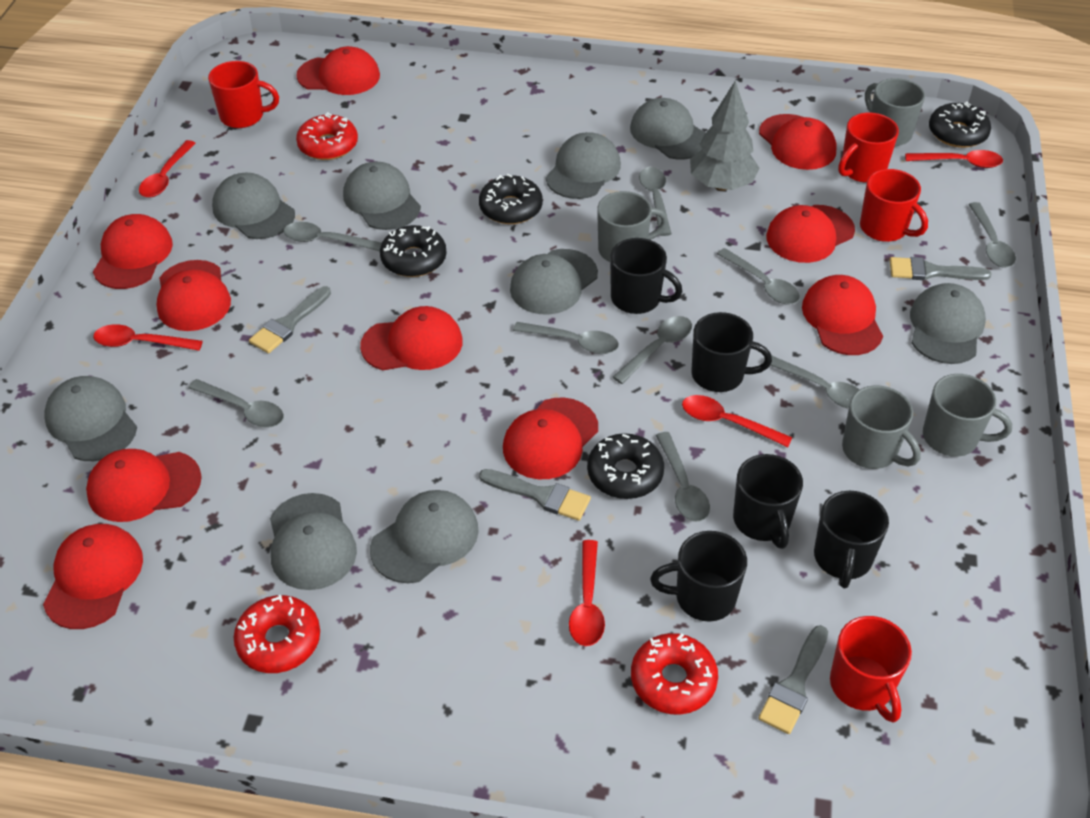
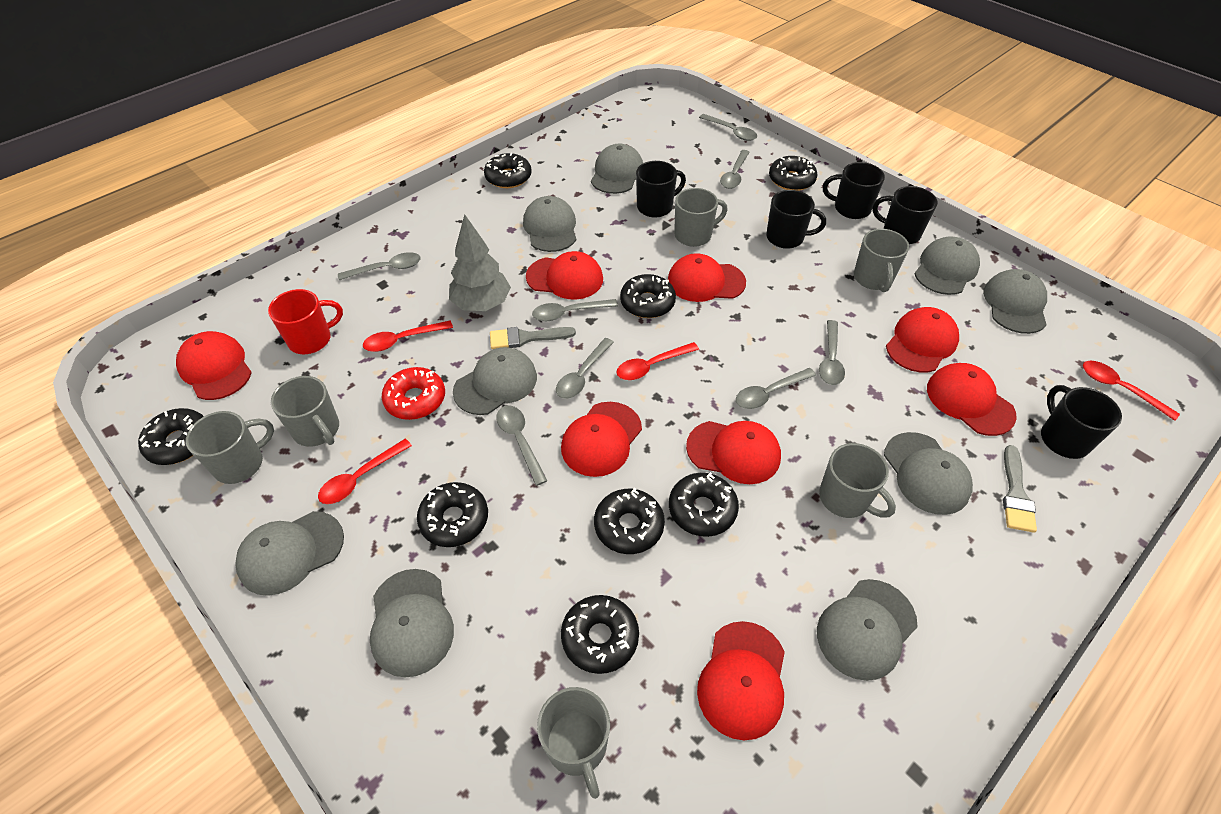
black donut: [380,225,447,277] [479,174,543,224] [587,433,664,499] [929,102,991,148] = 4 -> [138,408,204,465] [417,482,488,547] [484,153,532,188] [561,595,639,674] [594,488,665,554] [620,274,676,318] [669,472,739,537] [769,156,818,191] = 8
grey brush: [249,286,331,353] [479,469,591,521] [759,625,828,734] [890,257,991,280] = 4 -> [490,327,576,349] [1003,445,1037,533] = 2
grey mug: [597,191,668,262] [842,385,921,469] [865,78,925,146] [923,374,1012,457] = 4 -> [186,411,274,484] [271,376,339,447] [537,687,610,799] [674,188,728,247] [819,443,896,518] [854,229,909,292] = 6
grey spoon: [188,379,284,428] [283,222,382,251] [513,322,619,354] [613,316,692,384] [639,167,671,236] [656,432,710,522] [717,248,800,305] [770,355,860,409] [969,202,1016,268] = 9 -> [338,252,421,280] [496,405,547,486] [532,299,618,321] [556,338,614,399] [699,114,757,141] [720,150,750,189] [736,368,816,409] [819,320,845,385] = 8
red cap: [43,524,143,629] [86,449,202,522] [93,214,173,289] [157,260,231,331] [296,46,380,95] [360,306,463,371] [503,397,598,479] [759,114,837,170] [766,205,855,263] [802,275,883,355] = 10 -> [176,331,252,400] [526,251,603,300] [561,402,642,477] [668,253,746,302] [686,421,781,484] [697,621,785,740] [886,307,959,373] [927,363,1017,436] = 8
red donut: [234,595,320,673] [296,112,358,160] [631,633,718,715] = 3 -> [382,367,445,420] = 1
red mug: [208,61,279,128] [830,616,912,723] [838,112,899,182] [860,169,928,242] = 4 -> [268,289,343,354] = 1
red spoon: [93,324,203,351] [139,140,196,198] [569,540,605,646] [682,395,793,447] [905,150,1003,168] = 5 -> [318,439,412,504] [363,320,453,352] [617,342,699,380] [1083,360,1180,421] = 4

